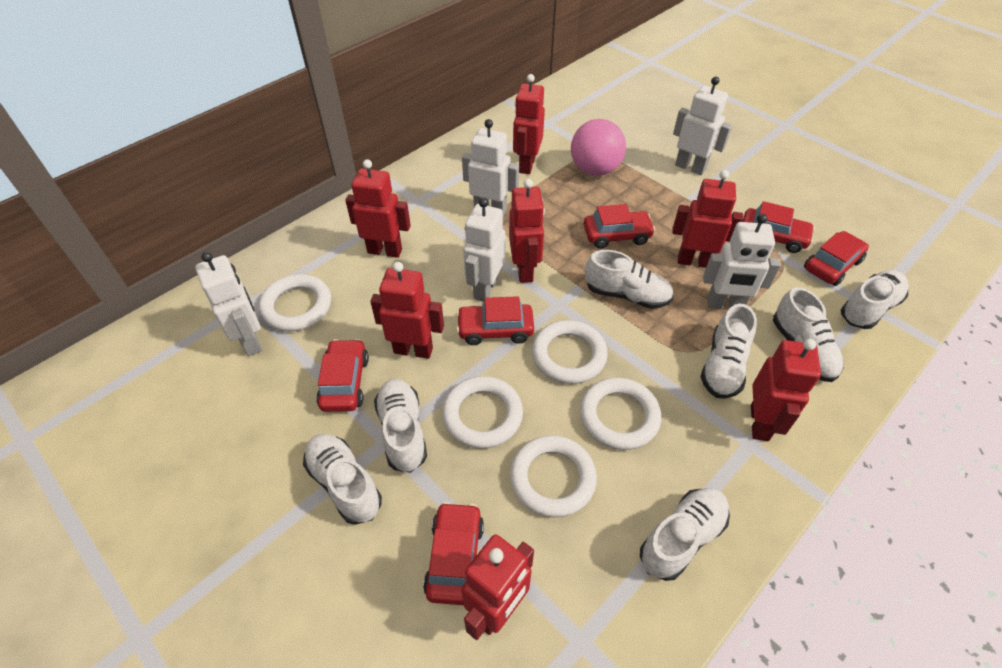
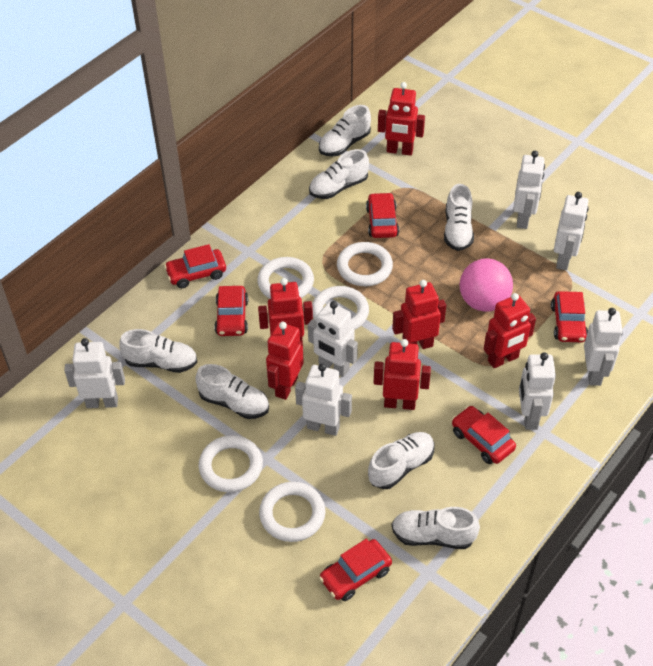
red robot: [345,159,411,258] [370,262,444,359] [461,534,534,640] [509,179,545,283] [513,74,545,174] [672,170,743,268] [751,339,821,441] = 7 -> [258,278,313,343] [266,322,304,400] [374,339,431,410] [378,82,425,156] [392,280,446,349] [484,293,536,368] = 6
white robot: [195,252,262,356] [462,119,519,217] [463,198,506,302] [673,76,732,175] [703,214,781,309] = 5 -> [64,338,125,408] [295,363,352,436] [308,301,358,377] [513,151,545,229] [519,352,556,430] [554,192,589,270] [584,308,623,386] = 7

